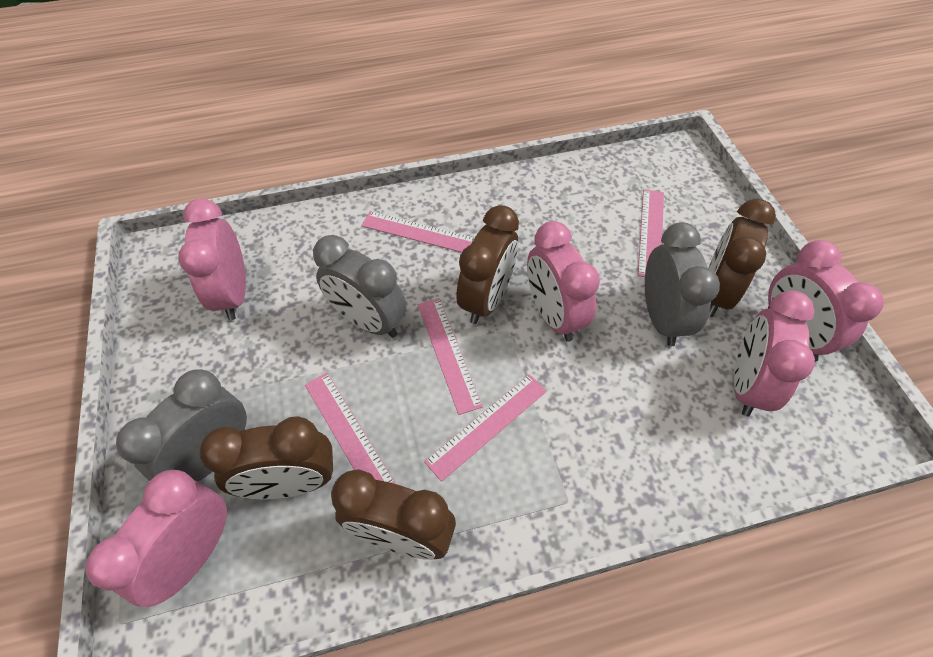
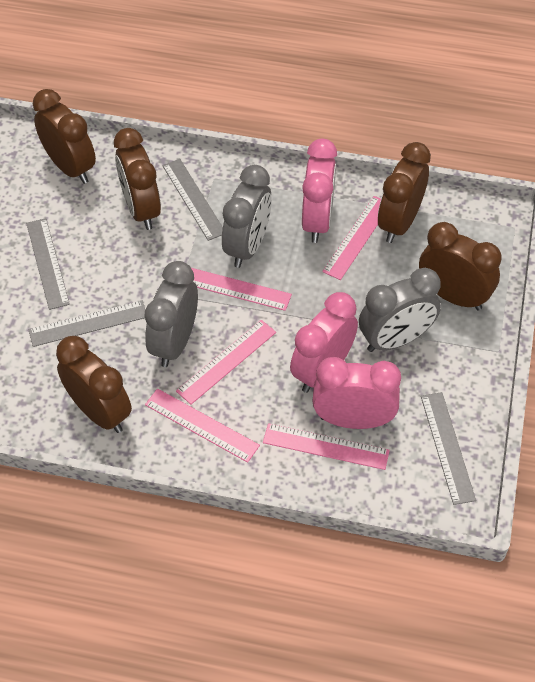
brown clock: [200,416,333,500] [331,469,456,560] [456,205,519,324] [708,199,776,317] = 4 -> [33,89,96,184] [56,336,132,433] [114,128,161,230] [378,142,431,243] [419,222,501,310] = 5
grey ruler: none = 0 -> [26,218,70,310] [29,301,145,347] [162,159,223,241] [421,392,476,505] = 4
pink clock: [86,470,227,607] [178,198,246,320] [527,221,600,342] [734,291,815,417] [768,240,884,362] = 5 -> [290,292,358,393] [302,139,337,243] [313,357,401,429] = 3

